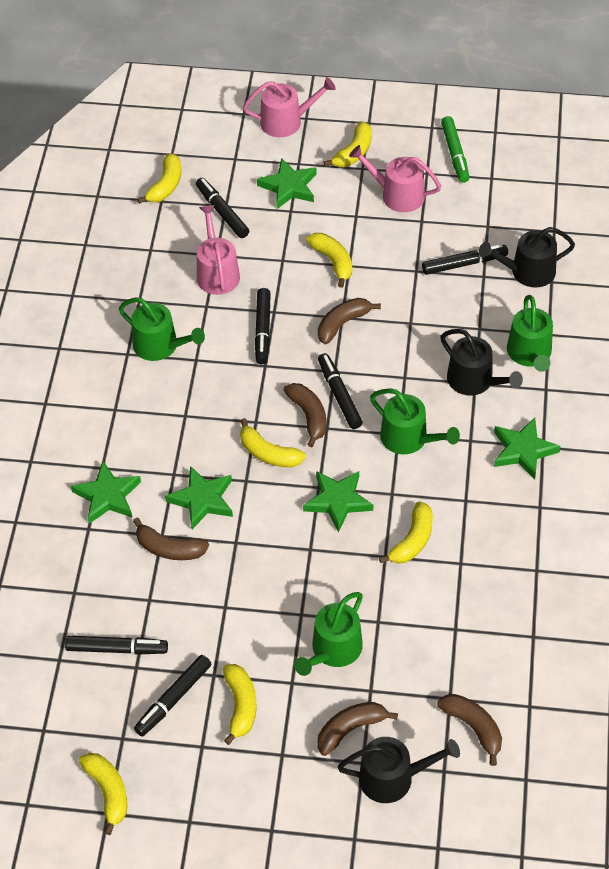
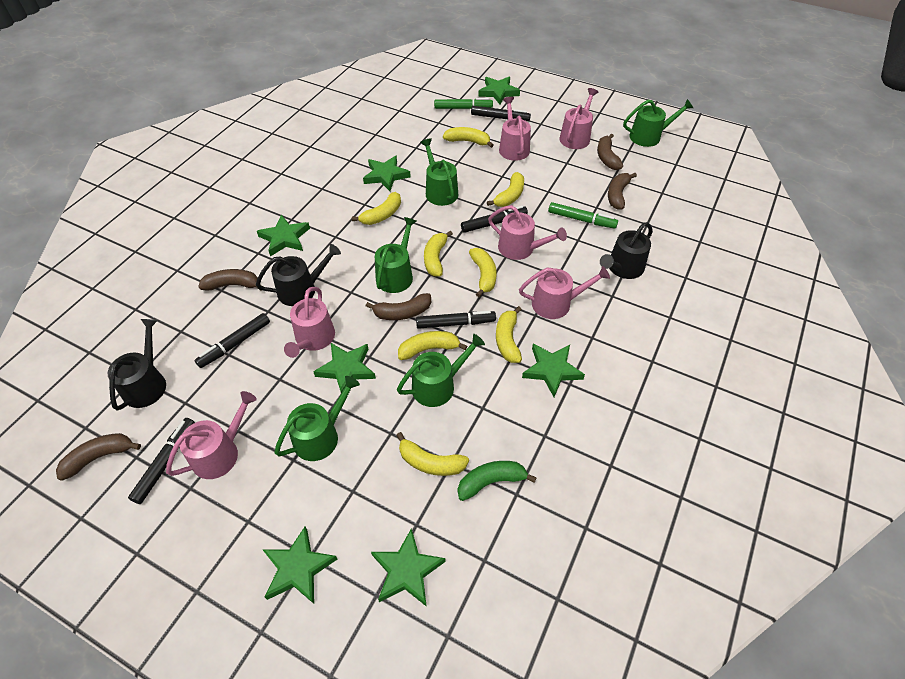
black marker: [65,636,168,655] [134,655,211,736] [196,178,249,238] [255,288,271,364] [318,353,363,429] [422,244,508,275] = 6 -> [128,418,195,504] [195,313,270,368] [416,311,496,329] [461,206,528,233] [471,106,531,121] = 5
green banana: none = 0 -> [458,461,537,501] = 1
green marker: [441,116,470,183] = 1 -> [434,98,493,109] [548,202,618,229] = 2
green star: [71,461,141,524] [165,466,233,529] [257,158,317,209] [303,471,373,533] [494,418,561,479] = 5 -> [257,215,310,257] [262,527,338,604] [313,343,376,393] [363,156,411,191] [371,528,446,607] [478,76,520,104] [522,344,585,397] = 7
green watering can: [119,298,205,361] [294,592,363,676] [370,388,460,454] [507,295,553,372] = 4 -> [275,376,360,461] [375,217,417,293] [397,334,485,407] [420,138,458,206] [623,99,693,147] = 5
pink watering can: [197,205,240,295] [243,77,336,137] [349,145,441,212] = 3 -> [166,391,257,479] [284,287,335,358] [488,205,567,260] [499,97,531,161] [519,266,610,319] [560,88,598,149] = 6
yellow banana: [79,753,127,835] [137,153,181,204] [223,664,257,745] [240,418,306,467] [306,233,352,288] [324,121,372,167] [379,501,433,564] = 7 -> [352,192,401,225] [396,432,469,476] [398,331,467,360] [424,231,453,277] [443,127,494,148] [469,248,497,297] [487,172,524,207] [496,306,522,363] = 8

